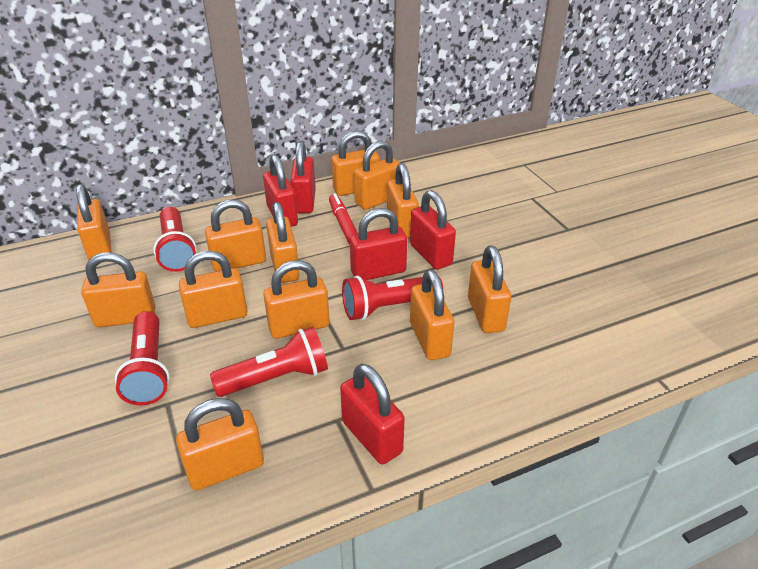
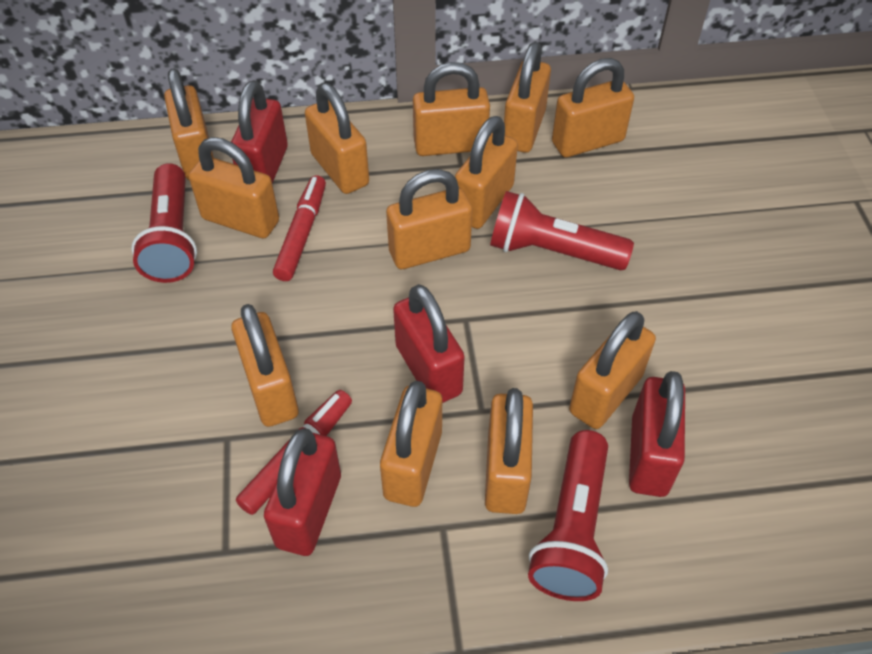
red flashlight: [115,311,170,406] [153,207,197,272] [210,327,328,397] [342,276,443,320] = 4 -> [131,163,197,283] [490,191,634,270] [528,430,608,601] = 3
red marker: [329,193,358,245] = 1 -> [236,390,352,515] [273,175,326,281] = 2
red padlock: [263,154,298,227] [290,141,316,213] [340,364,405,464] [350,208,407,280] [410,190,456,269] = 5 -> [231,81,288,183] [264,428,341,556] [393,284,465,403] [629,371,685,497] = 4

